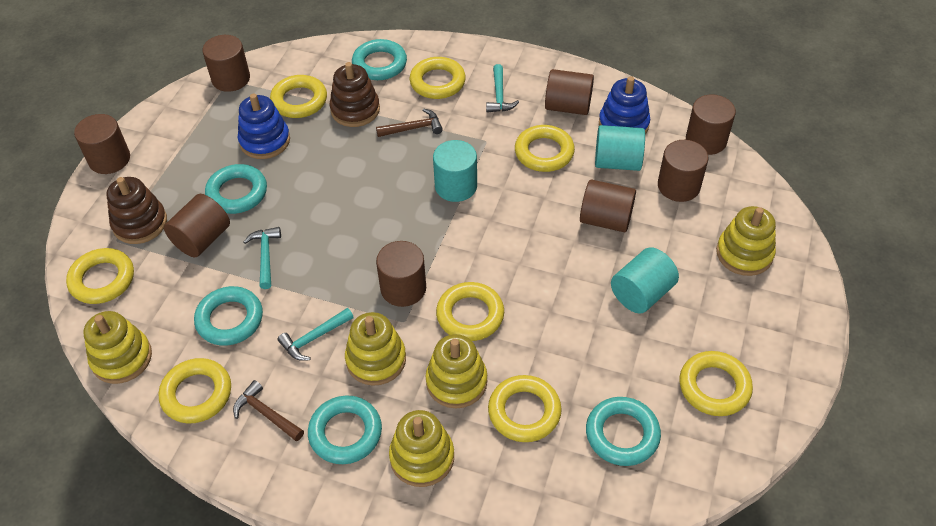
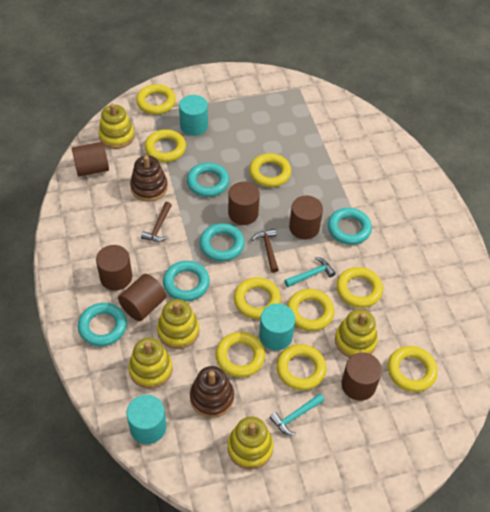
blue stacking toy: [238,93,290,159] [599,76,650,134] = 2 -> none = 0
brown cylinder: [74,114,130,174] [164,194,230,258] [202,35,250,92] [376,241,426,307] [545,69,594,115] [580,179,636,232] [658,140,708,202] [686,94,736,155] = 8 -> [72,142,109,177] [96,245,132,291] [118,274,166,321] [228,181,260,225] [289,196,323,239] [341,352,382,401] = 6
turquoise hammer: [244,227,281,289] [278,308,354,361] [486,64,519,113] = 3 -> [269,393,325,435] [284,257,336,287] = 2
yellow ring: [66,248,134,304] [159,358,231,424] [270,75,327,118] [410,57,466,99] [436,282,504,341] [488,375,562,442] [515,125,575,172] [679,351,753,416] = 8 -> [136,84,176,115] [145,129,186,162] [216,332,265,377] [234,277,281,319] [249,153,291,187] [276,344,327,390] [287,289,334,331] [336,267,383,308] [388,346,438,392] = 9

